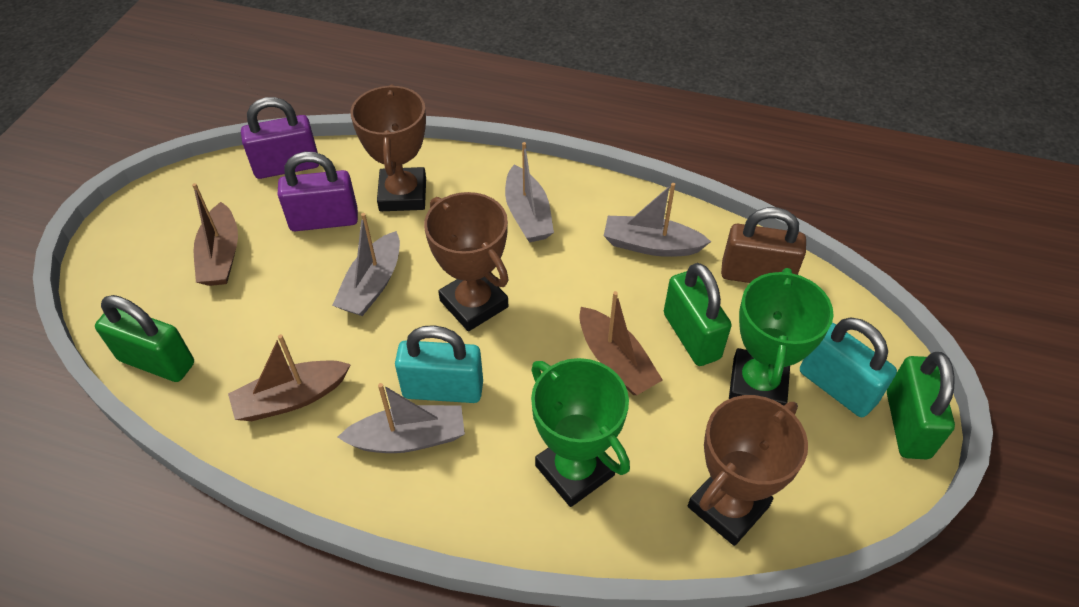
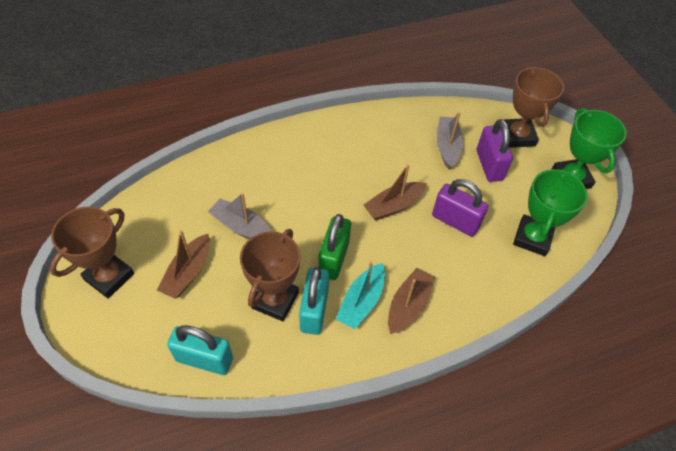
brown padlock: [721,207,806,283] = 1 -> none = 0
green padlock: [95,295,194,382] [664,263,732,366] [887,352,955,459] = 3 -> [318,214,351,280] = 1
grey boat: [332,213,400,316] [337,383,465,453] [505,142,554,242] [604,183,711,257] = 4 -> [208,193,271,239] [437,112,463,169] = 2
turquoise boat: none = 0 -> [336,261,385,329] = 1

